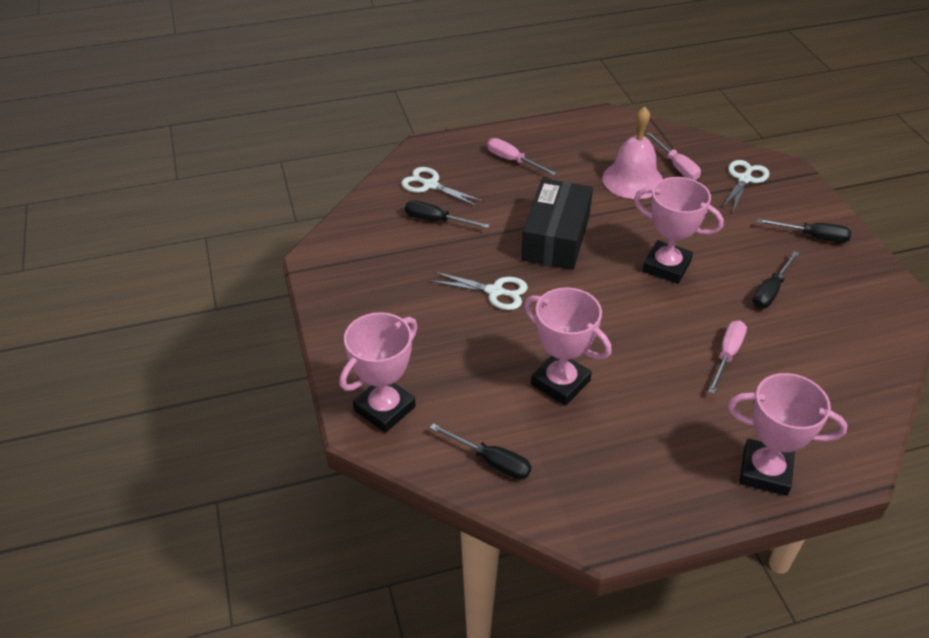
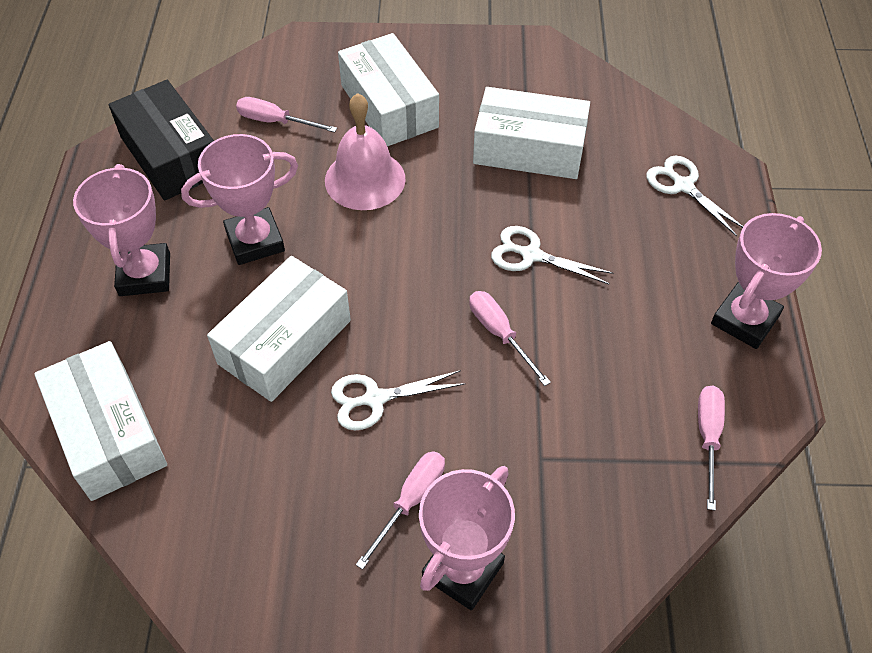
black screwdriver: [405,200,490,228] [430,423,531,480] [752,251,799,308] [758,219,851,243] = 4 -> none = 0
pink screwdriver: [487,138,557,176] [646,132,701,180] [708,320,747,394] = 3 -> [236,97,337,133] [356,451,445,570] [469,291,551,386] [698,386,725,511] = 4
white box: none = 0 -> [34,341,167,501] [207,256,351,402] [338,33,439,147] [473,87,590,179] = 4

